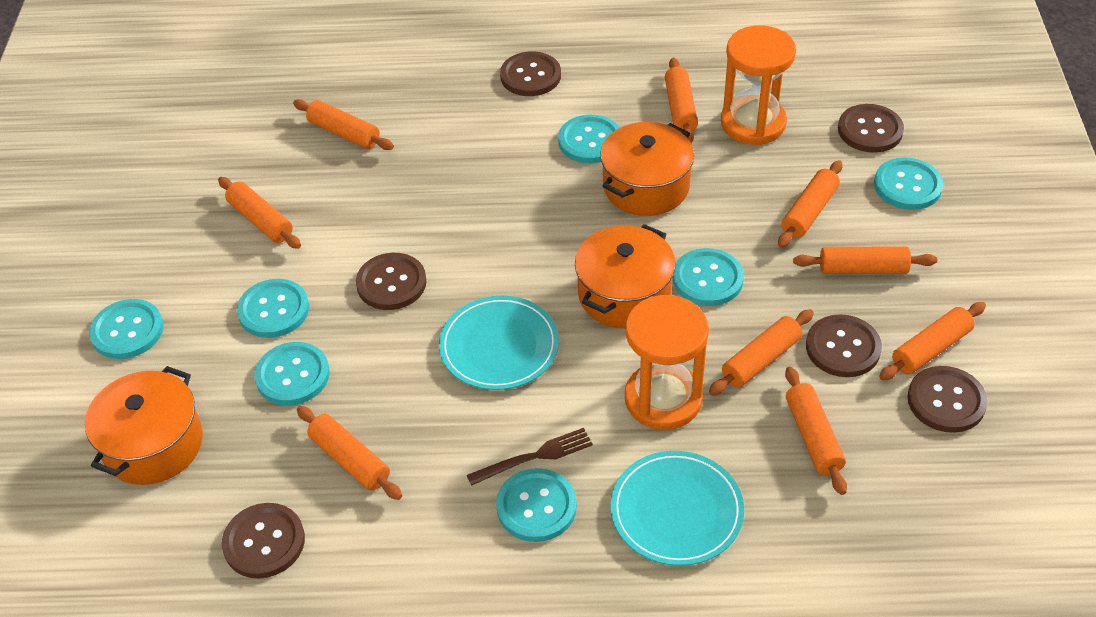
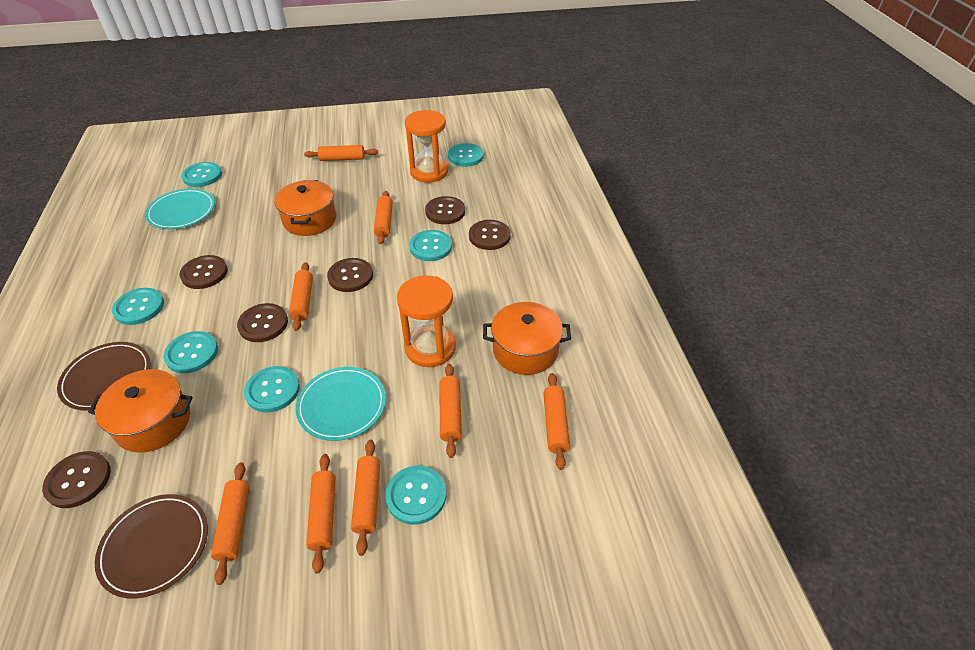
brown fork: [467,428,593,486] = 1 -> none = 0
brown plate: none = 0 -> [57,342,150,410] [95,494,208,599] = 2
orange rolling pin: [218,177,301,249] [293,99,394,150] [297,406,402,500] [665,58,698,143] [709,309,814,395] [778,160,842,248] [785,366,847,495] [793,246,937,274] [879,302,986,380] = 9 -> [211,462,249,585] [289,262,313,331] [304,145,378,161] [306,454,336,574] [351,440,380,556] [374,191,393,244] [439,364,462,458] [543,373,570,470] = 8

